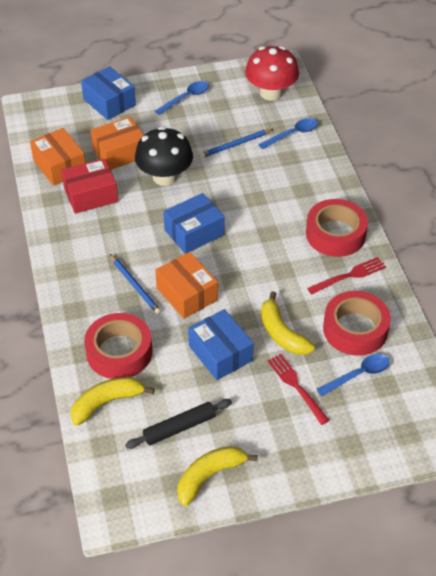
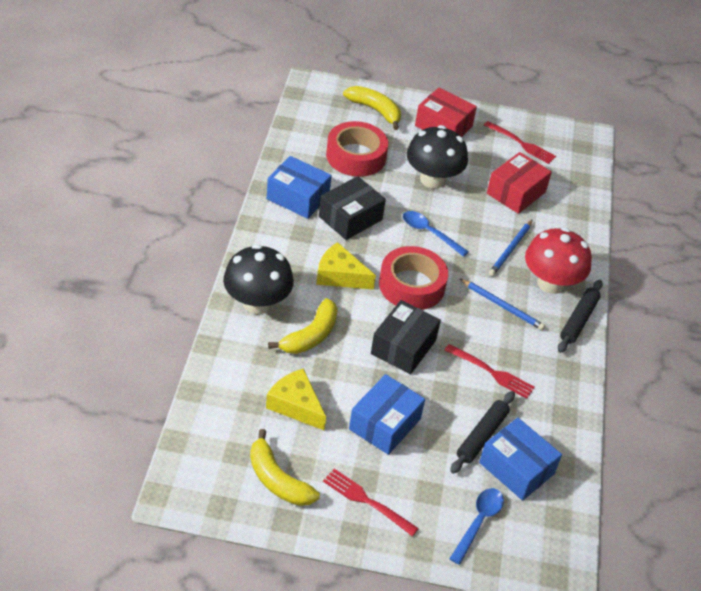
black box: none = 0 -> [319,176,386,240] [371,300,441,374] = 2
black mushroom: [135,126,193,186] = 1 -> [223,244,294,314] [407,125,468,188] = 2
black rolling pin: [125,399,232,449] = 1 -> [450,391,515,474] [558,280,603,353] = 2
blue spoon: [155,81,209,115] [258,118,318,149] [317,354,390,396] = 3 -> [403,211,469,257] [449,488,504,565] = 2
orange box: [30,128,85,186] [91,116,144,170] [155,252,218,319] = 3 -> none = 0
red box: [61,158,118,214] = 1 -> [415,88,477,137] [487,152,552,214] = 2
red fork: [267,354,330,425] [307,257,386,294] = 2 -> [323,469,419,536] [444,344,535,399] [484,121,556,164] = 3
red tape: [84,313,152,379] [306,199,368,257] [323,291,391,356] = 3 -> [326,121,388,177] [379,246,448,310] = 2
yellow cheese: none = 0 -> [266,368,326,430] [316,242,376,290] = 2

